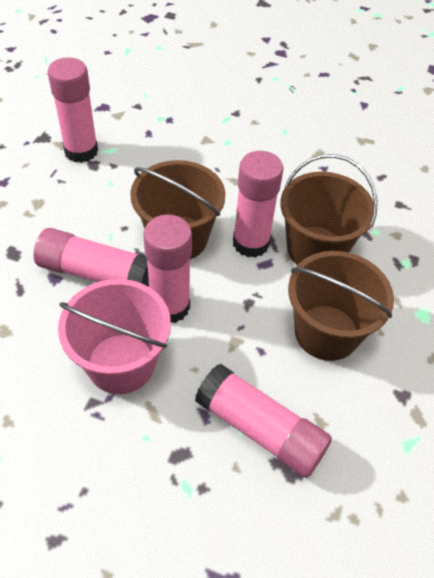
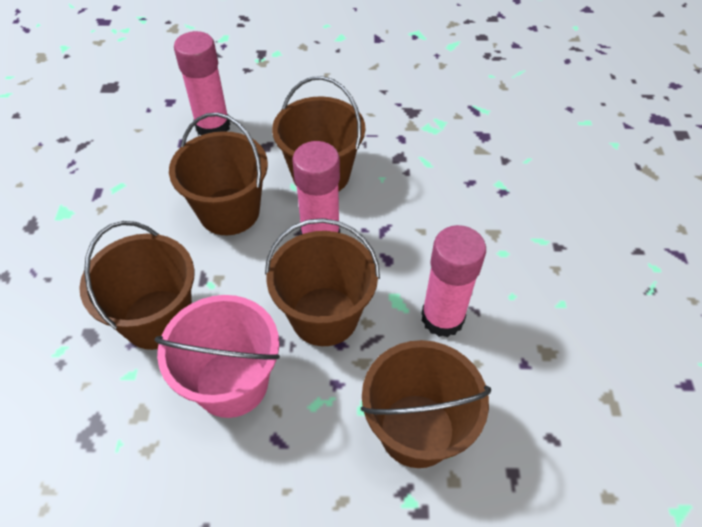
brown bucket: [130,160,225,259] [280,154,378,265] [288,251,394,361] = 3 -> [79,221,195,350] [169,113,268,235] [265,218,380,346] [272,76,365,192] [361,340,491,468] = 5
pink glue stick: [33,228,149,287] [47,57,98,163] [143,214,192,323] [195,364,332,478] [233,151,284,258] = 5 -> [174,31,230,135] [293,141,340,235] [421,225,486,337] = 3

